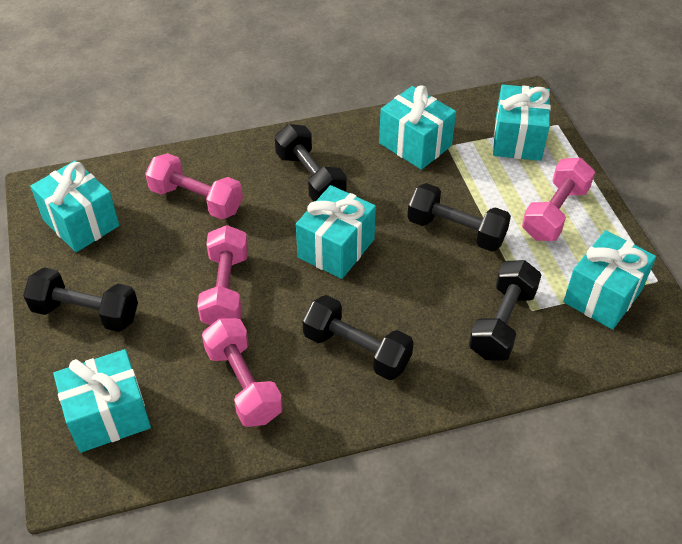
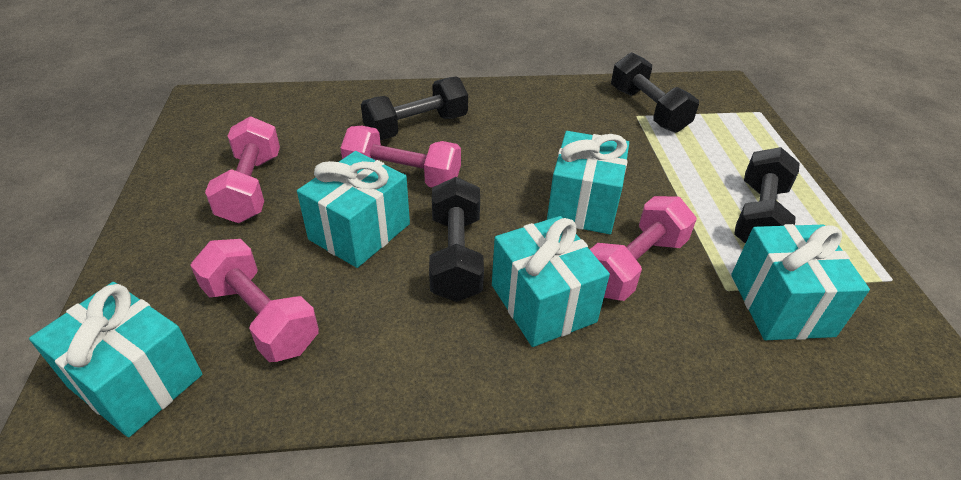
black dumbbell: [23,267,138,332] [275,124,347,202] [302,295,414,380] [407,183,511,252] [469,260,541,361] = 5 -> [361,76,468,140] [429,177,484,302] [611,52,699,133] [734,147,800,244] = 4
turquoise gift: [30,161,119,252] [53,349,151,453] [296,185,376,279] [379,86,456,170] [493,84,551,161] [563,230,656,330] = 6 -> [29,282,202,437] [297,151,410,268] [492,216,610,347] [547,131,629,234] [731,224,870,340] = 5

